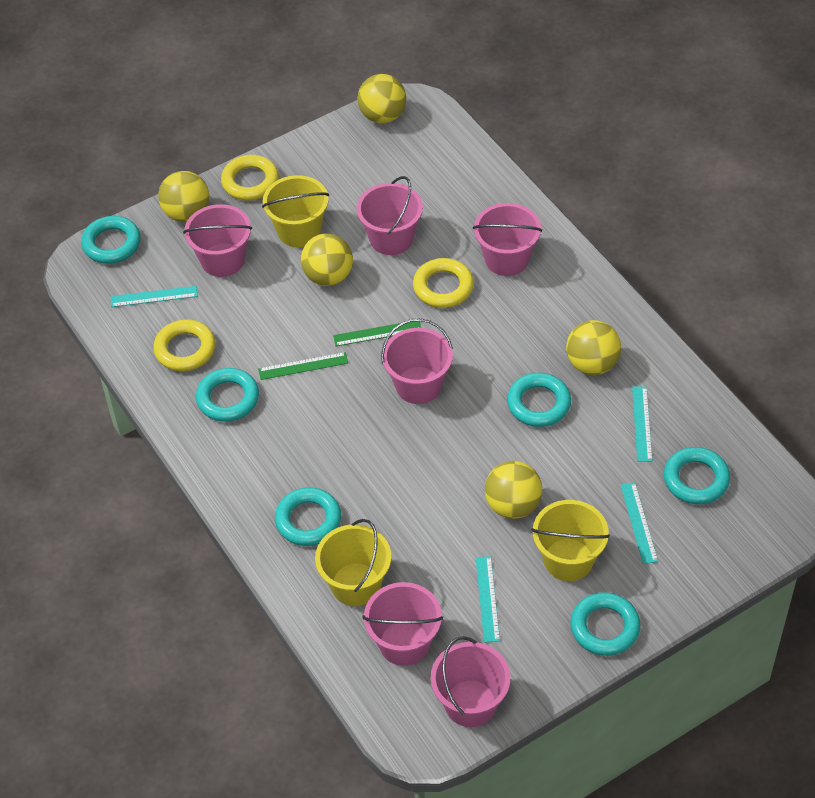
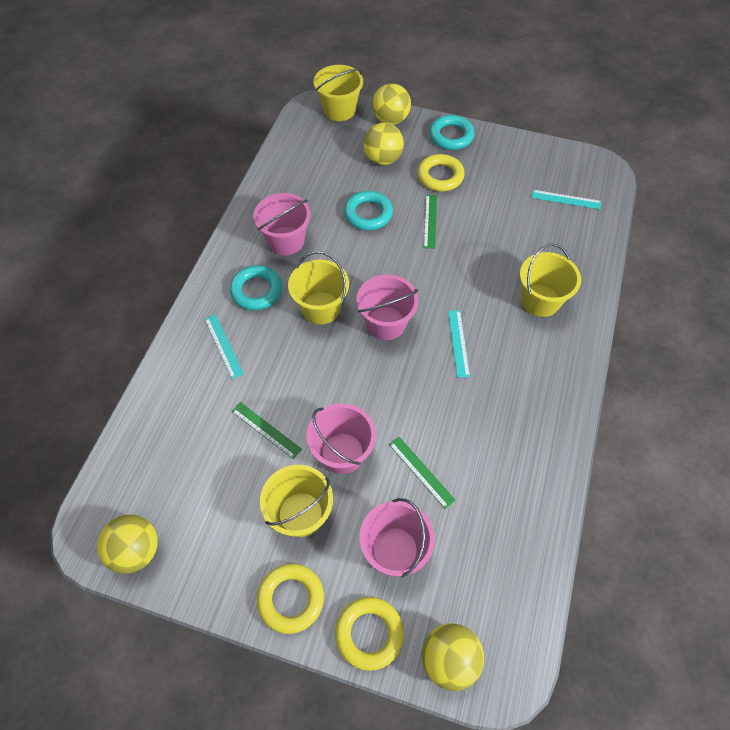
green ruler: [258,352,348,380] [333,321,421,346] = 2 -> [231,402,302,459] [389,437,456,509] [424,195,437,249] = 3
pink bucket: [183,204,252,277] [357,176,423,255] [362,582,443,666] [381,318,453,404] [430,636,511,727] [473,203,542,276] = 6 -> [253,193,311,255] [306,403,376,474] [356,275,418,340] [360,498,435,578] = 4
turquoise ring: [81,216,141,264] [196,368,259,422] [275,487,341,546] [507,372,571,427] [570,592,641,656] [664,447,730,504] = 6 -> [230,265,282,310] [344,191,393,230] [429,115,475,150] = 3
turquoise ruler: [111,286,197,307] [476,556,500,643] [621,482,658,564] [632,386,653,462] = 4 -> [205,315,244,379] [448,310,470,378] [532,190,601,209] = 3
yellow ball: [158,171,209,222] [301,234,353,286] [357,74,406,123] [485,461,543,519] [566,320,621,375] = 5 -> [97,514,158,574] [364,122,404,165] [372,83,411,125] [422,623,484,691] = 4
yellow bucket: [262,175,329,247] [315,519,391,606] [531,500,610,581] = 3 -> [260,465,333,537] [288,251,349,325] [314,65,363,121] [520,244,581,317] = 4

